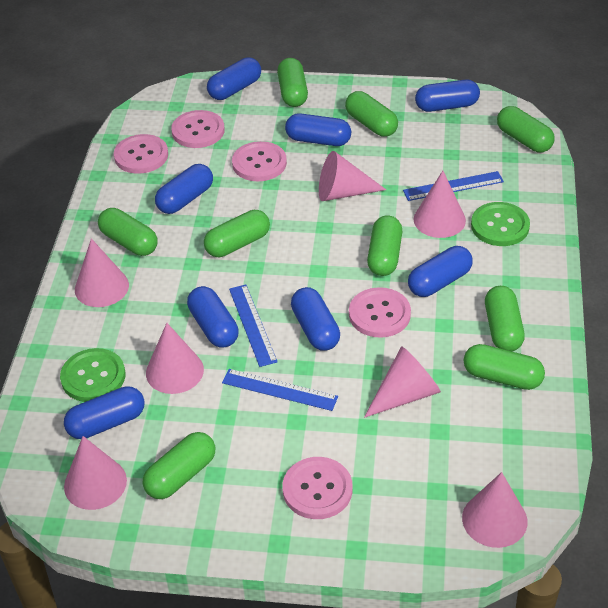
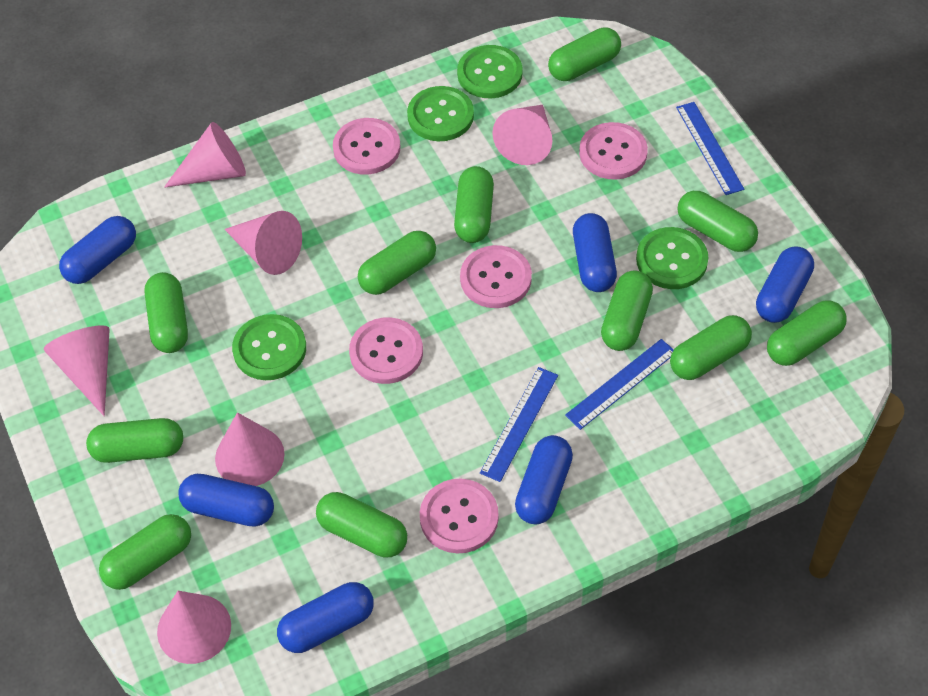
blue capsule: [64,386,145,439] [155,164,213,214] [187,286,239,348] [207,58,261,100] [285,113,351,146] [291,287,340,351] [408,246,473,297] [415,80,480,112] = 8 -> [59,216,136,284] [178,474,274,527] [277,582,374,653] [515,435,573,524] [573,213,617,292] [756,247,814,323] = 6
green button: [60,348,125,402] [471,202,530,246] = 2 -> [232,314,306,380] [407,86,474,141] [457,45,523,99] [636,227,709,289] = 4
green capsule: [98,208,157,256] [143,432,215,499] [204,210,270,257] [277,58,308,107] [345,91,398,137] [367,215,402,276] [464,344,545,390] [485,286,525,352] [497,106,555,152] = 9 -> [86,418,183,463] [99,514,191,590] [144,272,188,353] [316,492,407,557] [358,231,436,295] [454,166,494,243] [548,27,621,81] [601,270,653,351] [670,315,752,380] [678,191,758,252] [767,300,847,366] = 11
pink cone: [64,436,127,510] [75,238,129,307] [146,323,204,394] [319,151,386,201] [364,346,441,418] [414,171,466,238] [462,472,528,548] = 7 -> [44,325,110,416] [157,591,231,664] [164,122,246,188] [215,412,285,486] [224,211,302,275] [492,105,552,165] = 6

